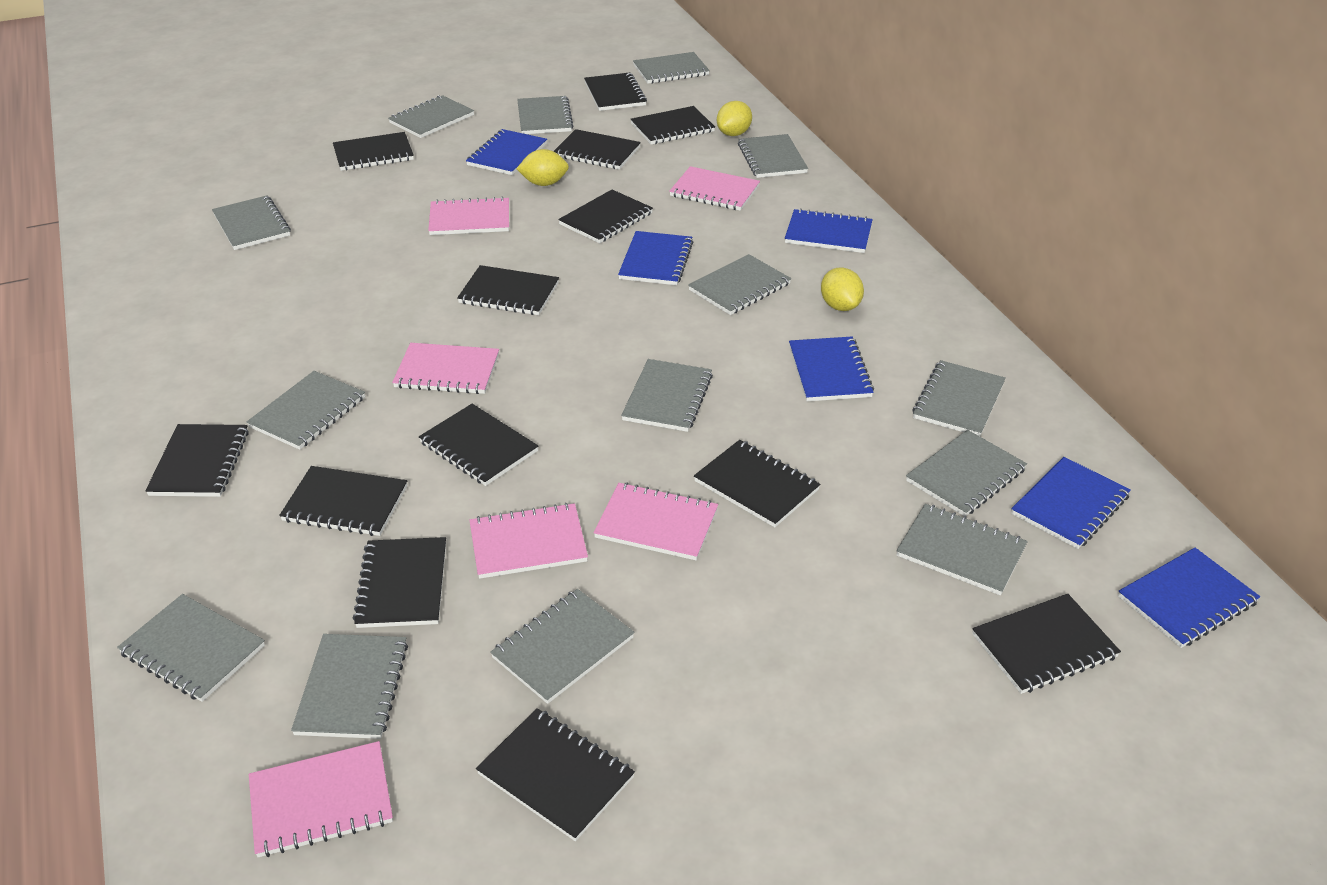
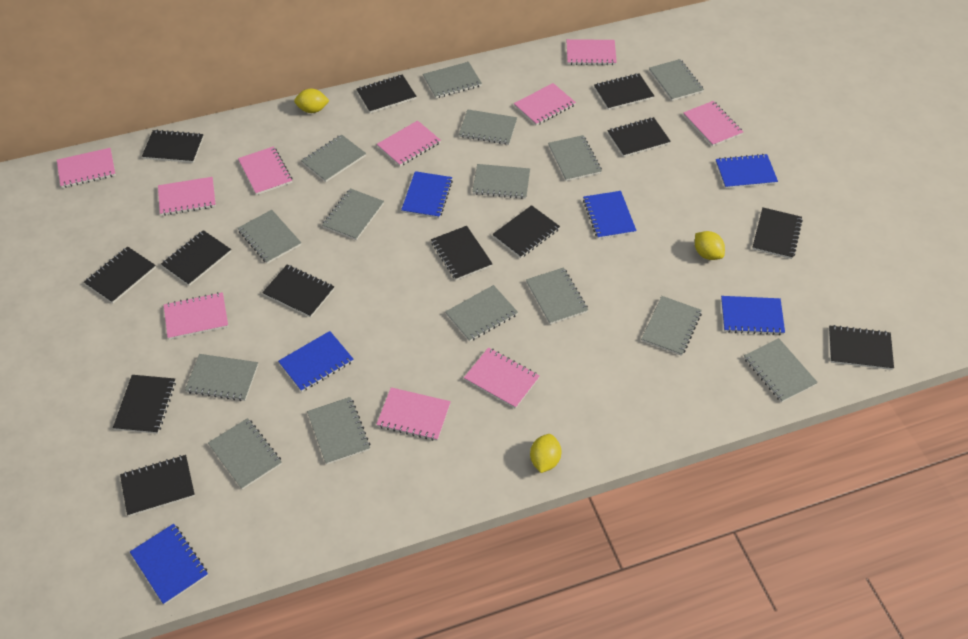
grey notebook: [117,594,265,702] [212,195,291,250] [247,371,365,450] [291,634,408,739] [388,95,474,138] [490,589,635,704] [517,96,573,134] [621,359,713,432] [633,52,710,84] [688,254,791,315] [738,134,808,178] [896,504,1028,595] [906,430,1027,516] [912,360,1006,436] = 14 -> [185,354,258,401] [208,418,282,490] [238,210,301,264] [301,135,366,182] [307,397,370,465] [322,188,384,240] [423,62,482,98] [445,285,518,342] [459,109,517,145] [472,164,530,199] [526,267,588,325] [548,135,602,181] [641,296,702,356] [649,59,704,101] [744,338,818,402] = 15
pink notebook: [249,741,393,857] [392,343,499,394] [428,197,509,235] [469,503,588,579] [593,482,718,560] [669,166,760,211] = 6 -> [57,148,116,188] [158,177,216,216] [164,292,228,340] [238,146,292,195] [376,387,451,441] [377,120,441,166] [464,347,540,409] [514,83,576,126] [567,39,617,65] [683,101,743,146] = 10

